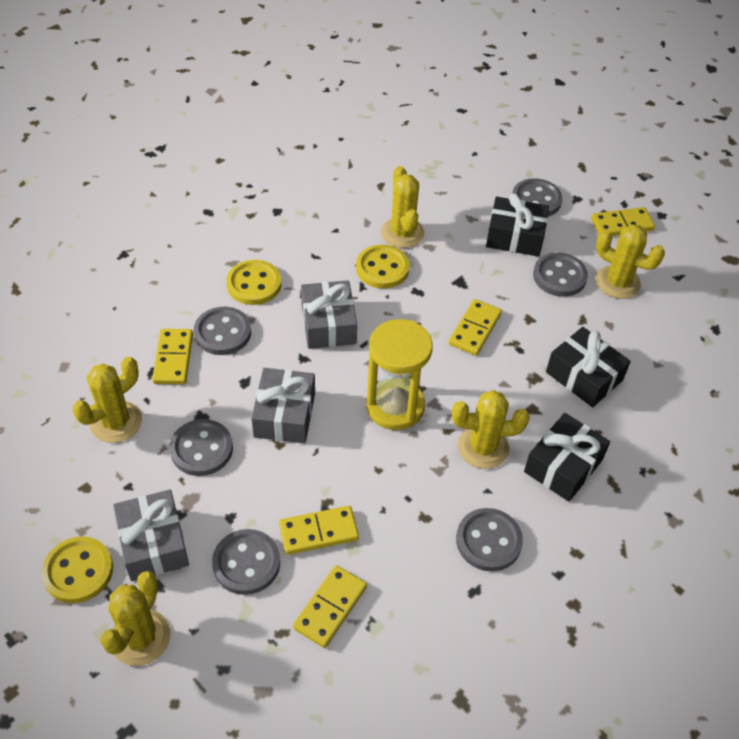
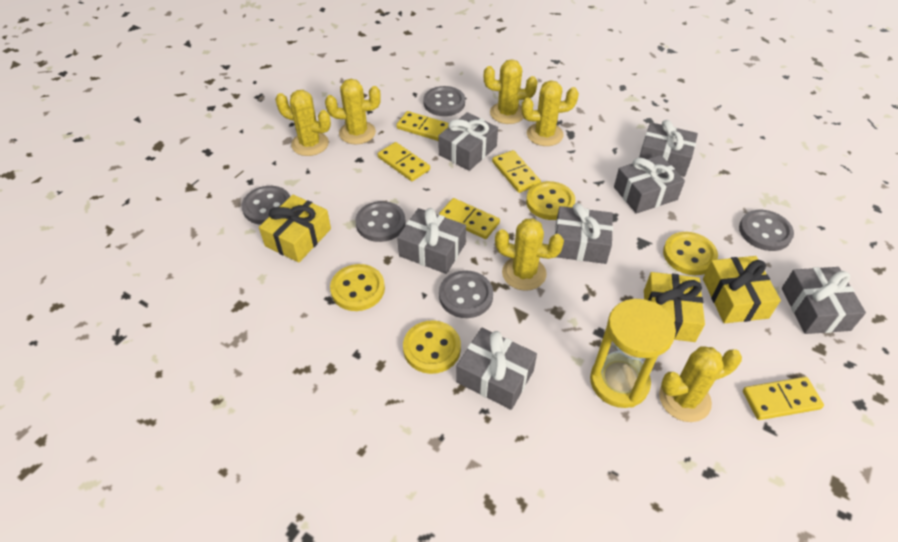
black gift: [486,193,549,257] [524,413,610,502] [546,327,631,407] = 3 -> none = 0
grey button: [169,419,233,476] [194,307,251,355] [212,529,280,595] [456,508,523,571] [512,178,563,216] [533,253,588,297] = 6 -> [242,186,290,225] [355,201,406,242] [423,86,465,116] [439,270,493,318] [739,210,794,251] = 5
grey gift: [113,490,189,581] [251,368,315,443] [301,280,357,349] = 3 -> [397,208,466,274] [438,112,498,171] [456,328,537,410] [555,203,613,264] [614,155,685,214] [639,120,698,177] [782,267,866,334] = 7
yellow button: [42,537,113,603] [226,260,281,305] [356,245,410,289] = 3 -> [330,264,385,311] [403,321,461,374] [526,181,575,220] [663,232,718,275] = 4
yellow cactus: [73,357,142,443] [100,571,171,666] [381,166,424,248] [452,390,530,469] [596,224,665,299] = 5 -> [275,90,331,156] [325,79,381,144] [484,59,537,124] [495,218,564,291] [521,80,579,146] [659,346,742,422] = 6
yellow gift: none = 0 -> [259,195,331,263] [644,272,705,342] [703,256,781,323] = 3

